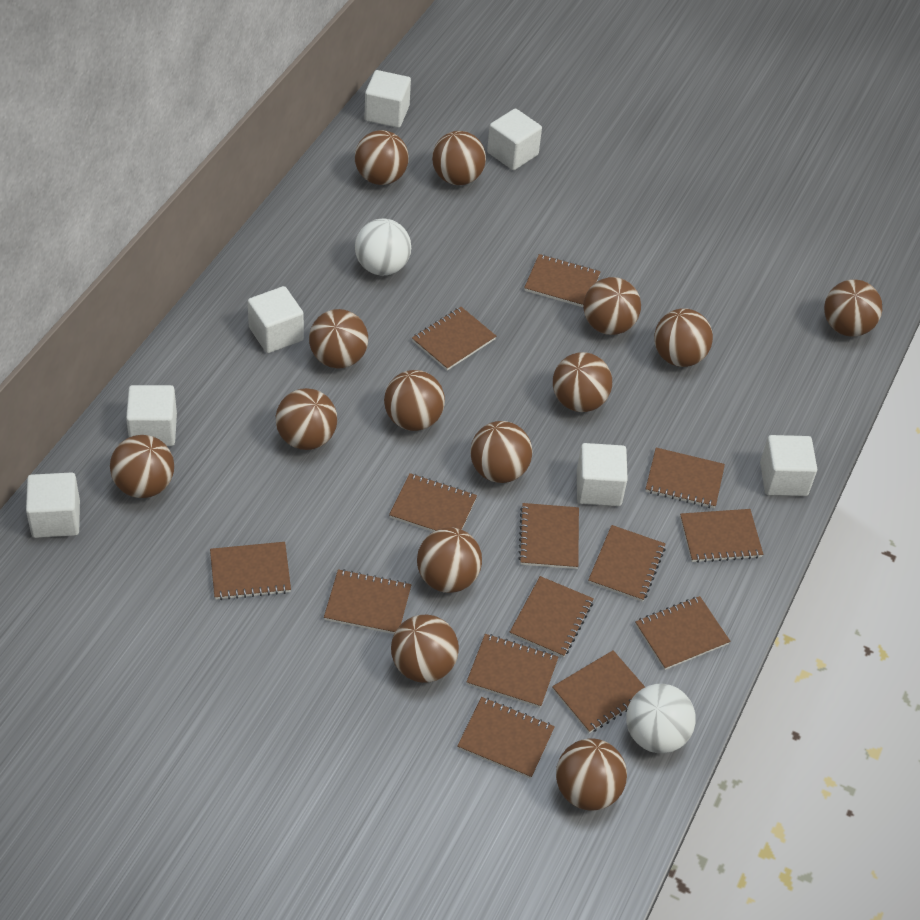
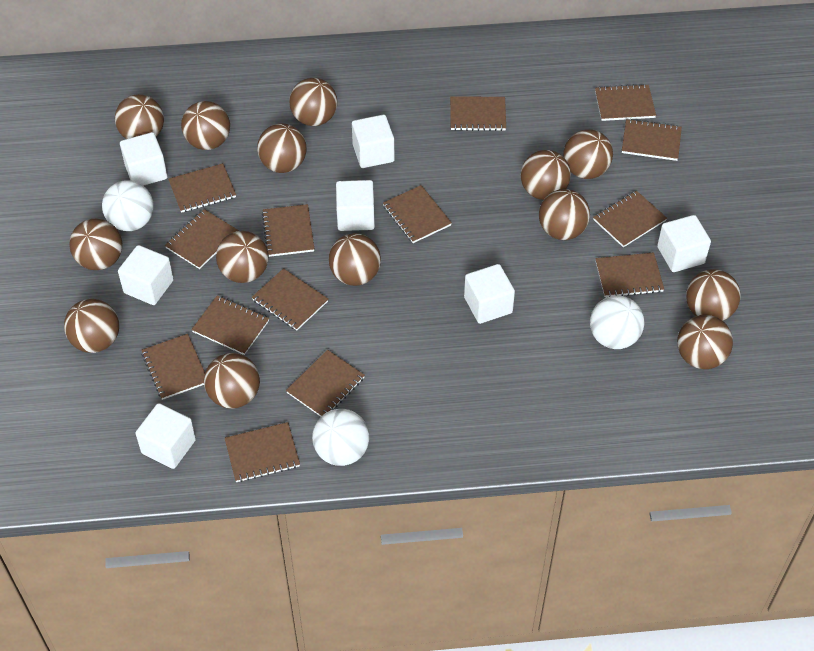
white ball: [355,219,411,275] [626,684,696,753] = 2 -> [102,180,154,231] [312,409,369,466] [590,295,644,349] = 3

